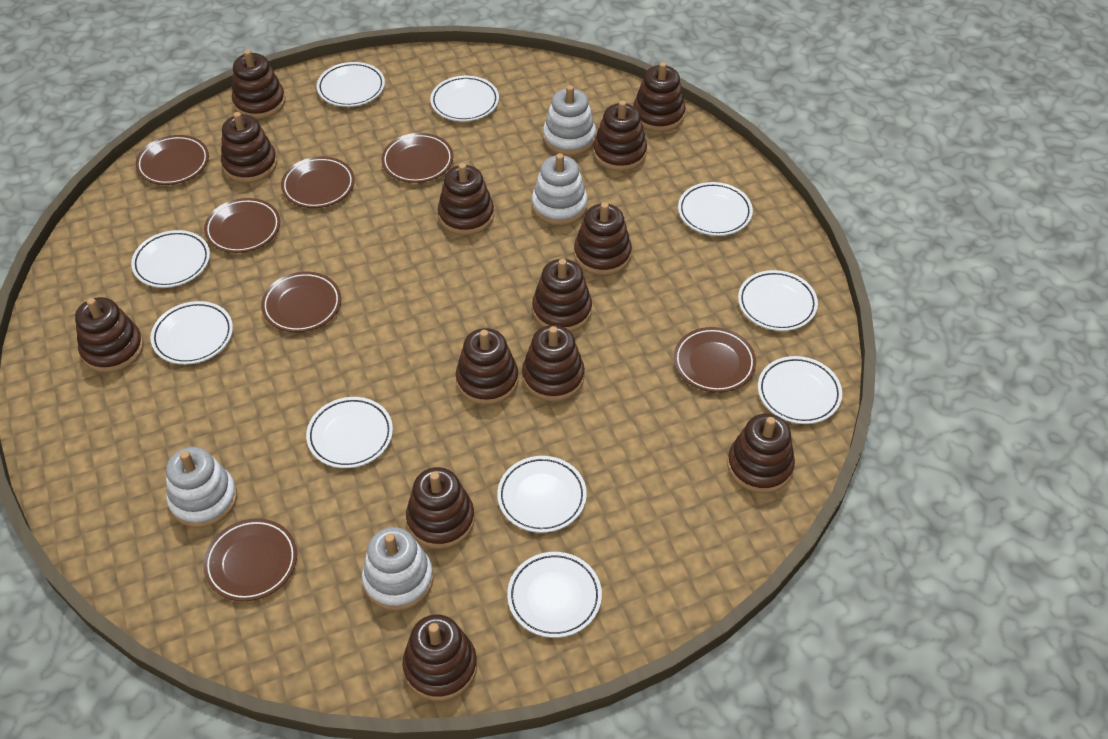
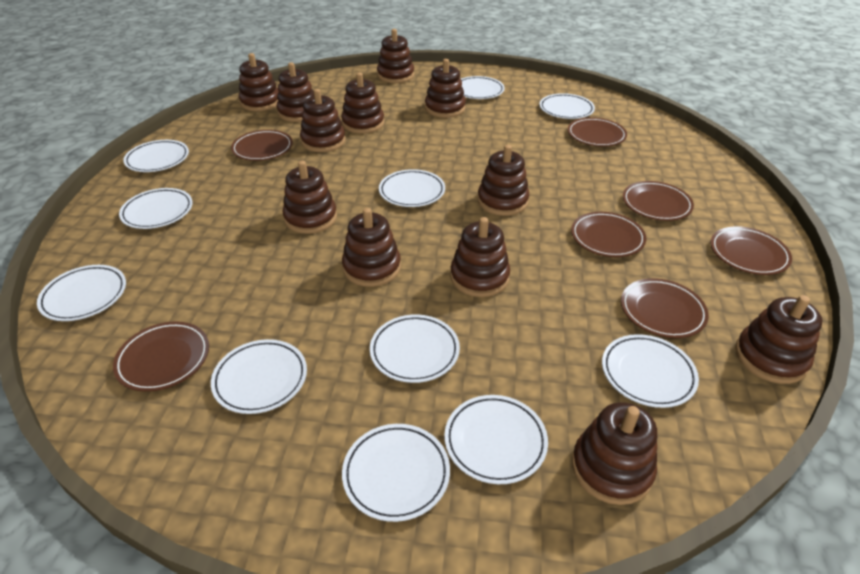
brown stacking toy: [75,297,144,373] [221,112,277,183] [232,50,285,119] [402,614,477,701] [406,467,475,549] [438,163,494,235] [456,328,518,405] [522,325,585,402] [532,259,592,332] [574,202,632,276] [593,100,647,171] [633,62,686,132] [727,414,795,493] = 13 -> [239,53,279,111] [276,62,314,122] [283,161,337,234] [300,89,346,152] [341,73,384,134] [342,208,401,287] [377,29,414,83] [425,59,466,118] [450,217,510,297] [478,145,529,216] [572,402,657,505] [735,295,822,384] = 12
white plate: [131,230,210,288] [151,301,233,365] [306,397,393,468] [317,62,385,107] [430,76,499,121] [497,456,587,533] [507,552,602,638] [678,182,753,236] [738,270,818,331] [758,356,842,424] = 10 -> [37,265,126,321] [119,188,193,229] [123,140,189,172] [211,339,307,414] [342,424,450,522] [370,314,460,383] [379,169,445,207] [444,395,548,484] [461,76,505,99] [540,93,595,119] [602,334,699,408] = 11
white stacking toy: [166,447,237,528] [362,527,434,611] [532,153,588,225] [543,85,596,156] = 4 -> none = 0

